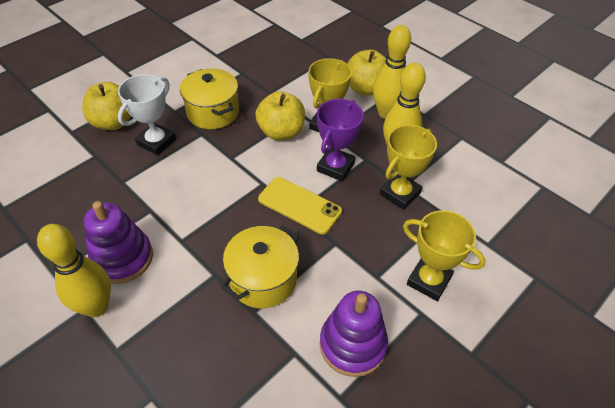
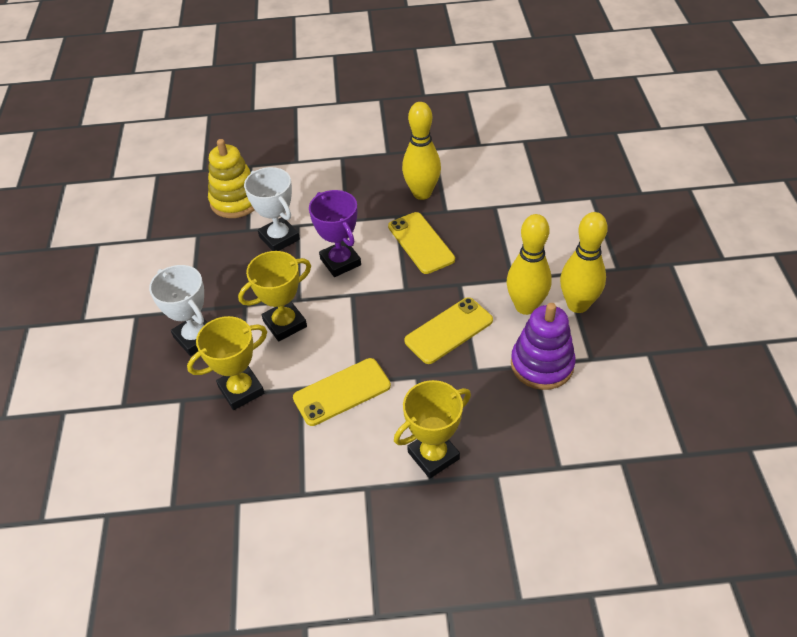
purple stacking toy: [84,201,153,284] [320,291,388,377] = 2 -> [511,303,576,390] = 1
white trophy: [118,74,176,156] = 1 -> [149,265,208,356] [244,167,300,251] = 2
yellow apple: [82,82,132,130] [256,91,305,140] [347,50,386,96] = 3 -> none = 0
yellow phone: [258,177,342,234] = 1 -> [293,358,391,426] [388,212,455,274] [404,297,493,364] = 3
yellow pot: [180,68,239,129] [221,225,299,308] = 2 -> none = 0
yellow stacking toy: none = 0 -> [208,139,255,218] = 1

